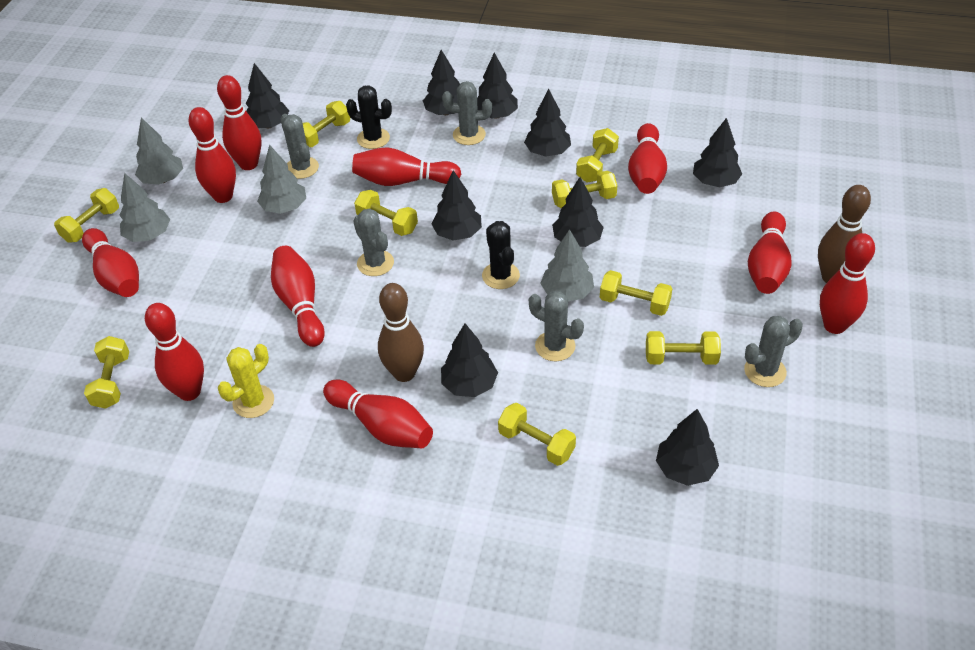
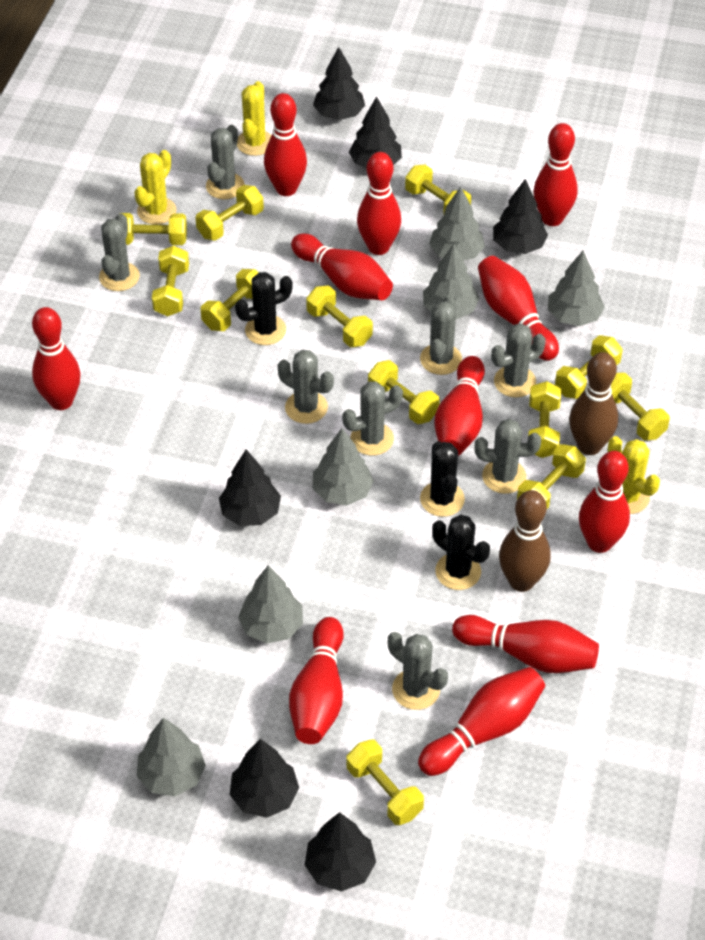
black cactus: [346,85,392,149] [482,221,520,289] = 2 -> [235,272,293,345] [420,441,465,517] [432,515,490,590] = 3
black tree: [246,63,289,128] [423,50,460,115] [432,170,482,241] [441,324,498,397] [477,53,518,119] [524,89,571,157] [552,177,604,247] [656,409,719,486] [693,118,742,187] = 9 -> [219,449,281,526] [230,739,299,818] [305,812,376,891] [313,47,365,120] [349,96,402,168] [493,179,548,254] = 6
grey cactus: [281,114,319,179] [353,208,394,276] [442,81,492,145] [529,291,584,361] [744,316,803,387] = 5 -> [99,213,140,291] [206,125,245,199] [277,350,334,424] [342,381,403,456] [388,632,448,710] [420,295,462,375] [474,419,541,494] [491,324,546,398] = 8
grey tree: [120,173,170,242] [135,118,183,185] [257,145,306,214] [540,229,594,301] = 4 -> [137,718,206,796] [238,565,303,644] [312,428,374,505] [423,244,480,319] [429,186,485,261] [548,251,605,326] = 6
red bowling pin: [82,228,139,297] [145,303,204,401] [188,107,236,203] [217,75,262,170] [271,246,325,347] [323,379,433,448] [352,147,461,186] [628,123,667,194] [748,211,792,294] [820,233,875,334] = 10 -> [32,307,80,410] [264,93,307,196] [289,617,344,744] [291,233,393,300] [357,152,401,255] [418,667,545,776] [434,356,485,456] [452,615,599,673] [478,256,559,361] [533,123,578,226] [579,451,630,553] = 11
yellow cactus: [218,344,274,418] = 1 -> [134,150,176,225] [237,81,271,156] [608,436,660,514] = 3
yellow dumbbell: [54,188,119,243] [84,336,129,409] [303,101,350,148] [354,190,418,236] [498,403,576,466] [552,171,617,208] [576,128,619,183] [600,270,673,316] [646,331,721,365] = 9 -> [121,213,187,245] [152,246,189,316] [195,185,264,241] [201,269,258,331] [306,285,373,347] [347,739,424,825] [368,360,440,424] [405,165,471,215] [517,444,586,509] [528,381,561,458] [555,335,623,399] [611,373,670,441] = 12

